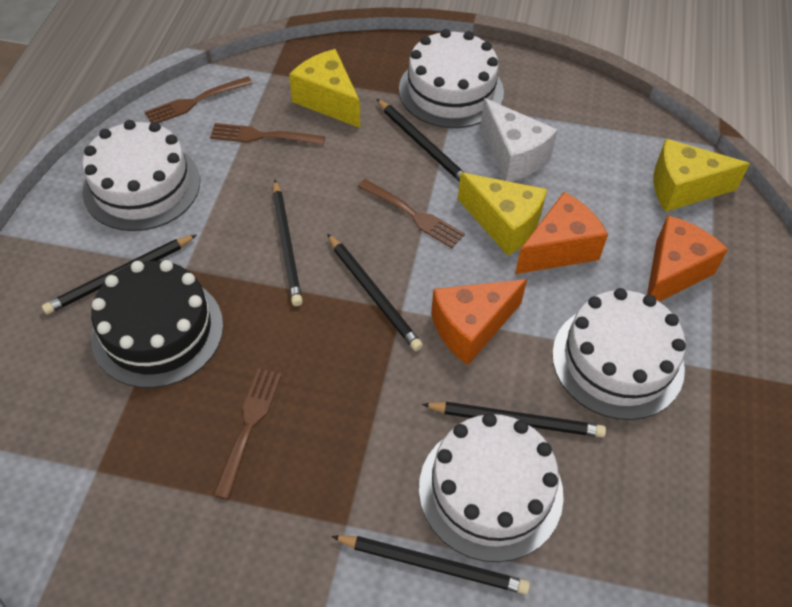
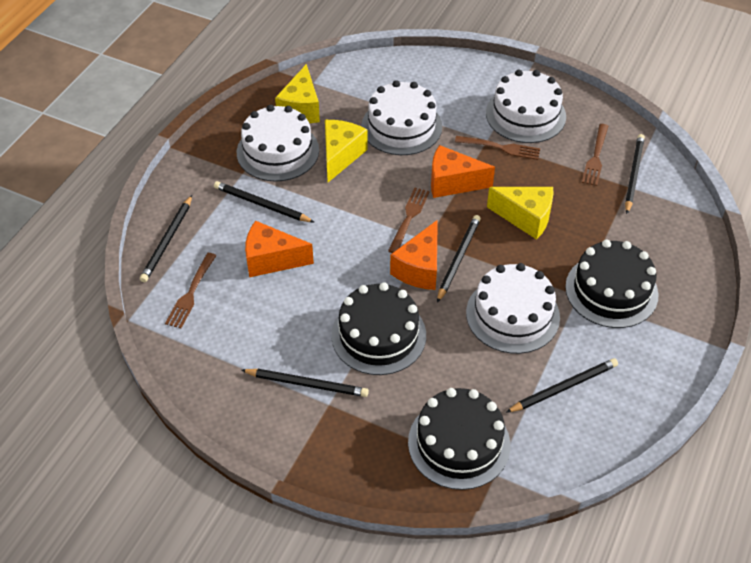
black cake: [91,260,223,388] = 1 -> [331,282,426,375] [408,388,511,490] [565,240,658,328] = 3
white cheese: [480,98,558,182] = 1 -> none = 0

